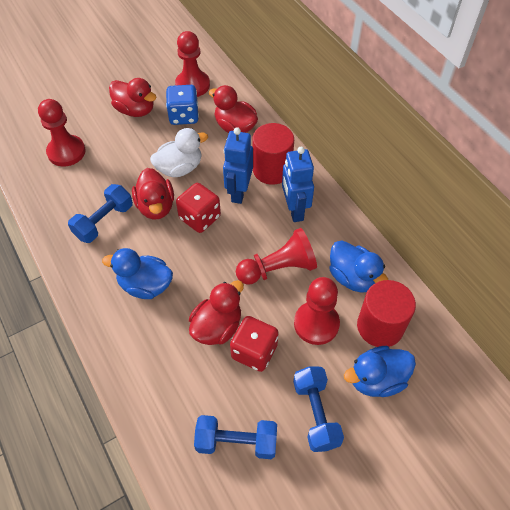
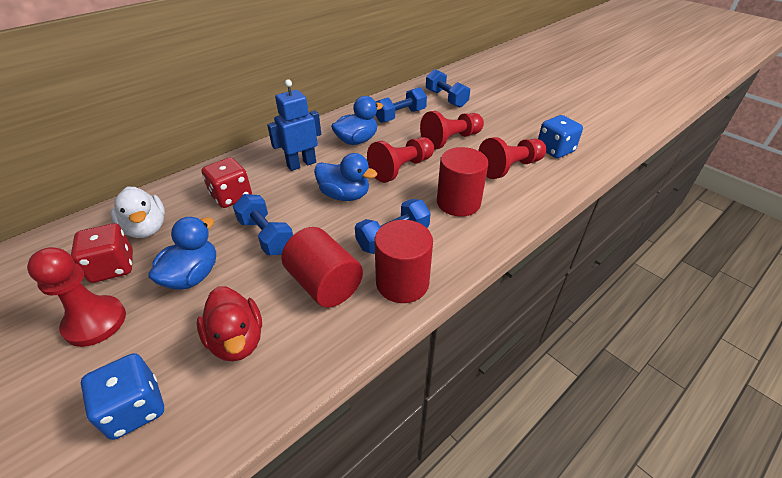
blue dice: [166,85,199,125] = 1 -> [81,353,164,440] [538,115,583,158] = 2
blue dumbbell: [68,184,133,243] [194,415,277,459] [293,366,344,452] = 3 -> [233,194,293,255] [355,199,431,254] [375,87,427,123] [426,69,470,108] = 4
blue robot: [223,127,253,204] [282,147,314,222] = 2 -> [267,79,321,171] = 1
red cylinder: [252,123,294,185] [357,280,416,347] = 2 -> [281,227,363,308] [374,220,433,303] [437,147,488,217] = 3
red duck: [109,78,157,117] [132,168,174,219] [189,280,244,345] [209,85,258,133] = 4 -> [197,287,262,362] = 1

